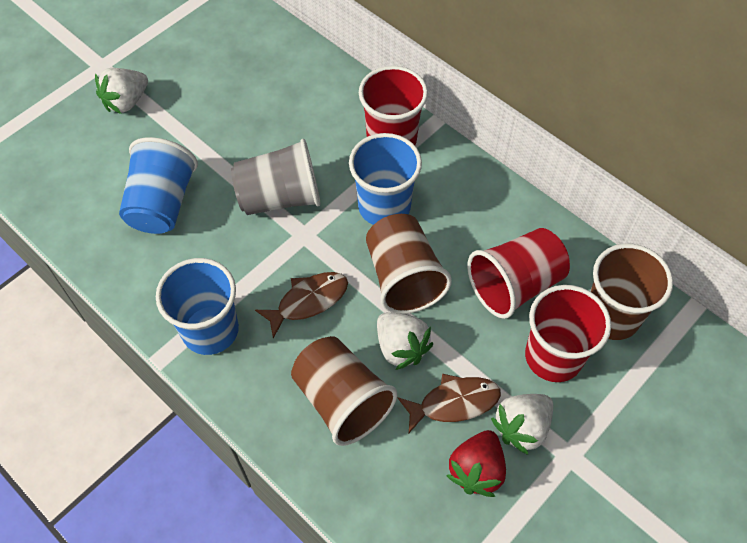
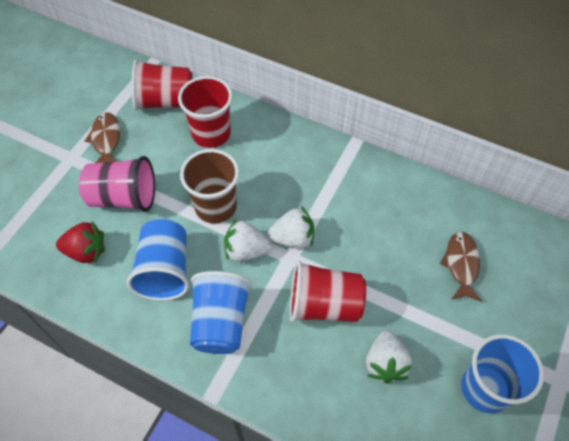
brown cup: [291,336,397,446] [366,214,452,314] [590,244,673,340] = 3 -> [180,149,239,224] = 1
grey cup: [231,139,320,215] = 1 -> none = 0
pink cup: none = 0 -> [79,156,155,212] = 1

